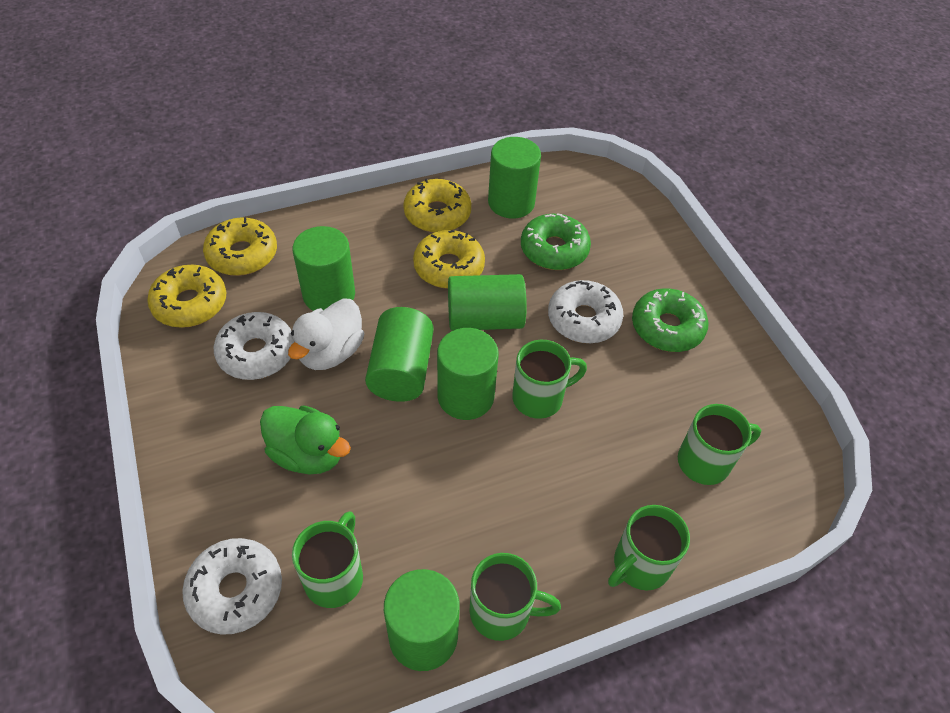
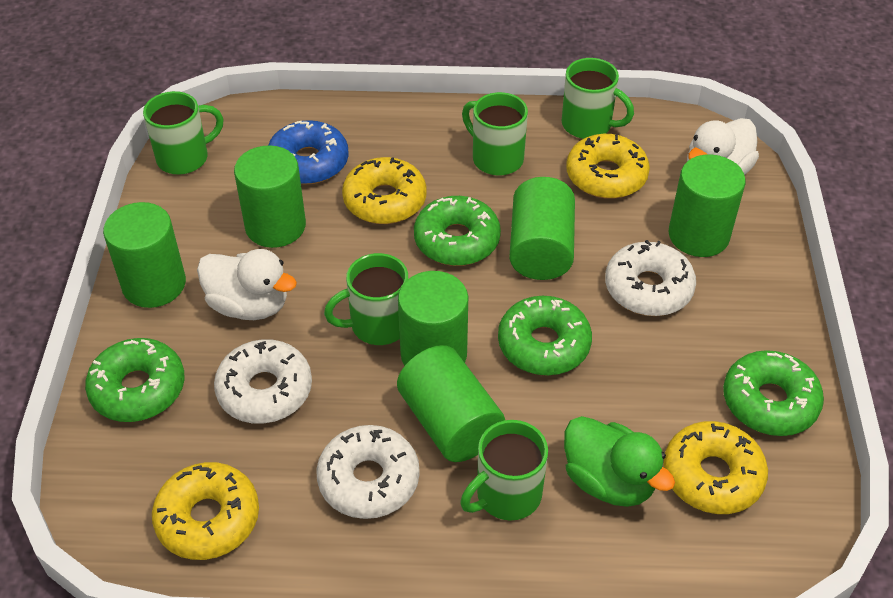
blue donut: none = 0 -> [268,120,348,185] = 1
green donut: [521,214,591,270] [632,288,709,352] = 2 -> [85,338,185,422] [414,196,501,266] [498,296,592,376] [723,350,824,436] = 4
white duck: [288,298,364,370] = 1 -> [197,249,297,320] [687,118,759,175] = 2

